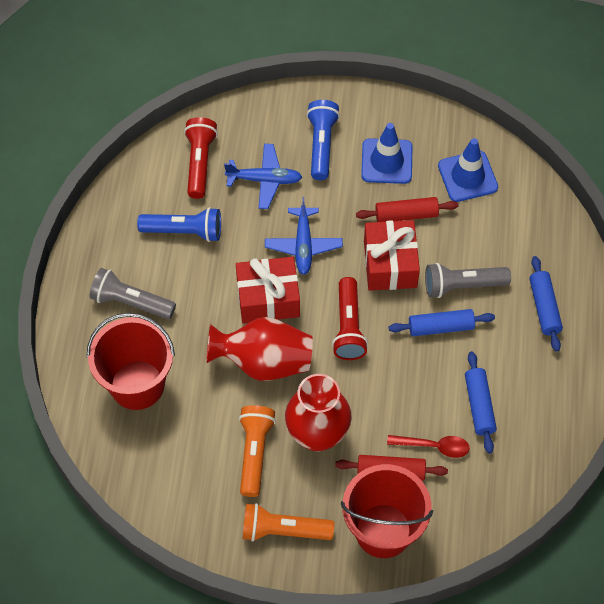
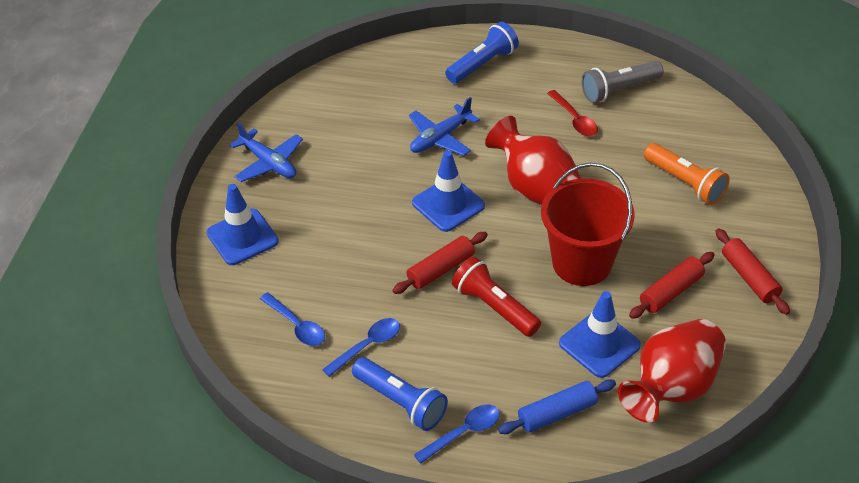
blue rolling pin: [389,309,495,336] [465,351,497,453] [529,256,563,352] = 3 -> [498,379,616,434] = 1
blue spoon: none = 0 -> [260,292,325,346] [322,318,400,377] [414,405,500,464] = 3
blue traffic cone: [361,123,412,184] [438,138,498,202] = 2 -> [207,184,279,265] [412,151,485,232] [559,291,641,378] = 3
grey flashlight: [89,268,176,319] [425,263,511,298] = 2 -> [582,61,663,103] = 1
orange flashlight: [239,405,276,497] [243,503,334,542] = 2 -> [644,143,730,205] = 1
red bucket: [87,313,175,410] [341,464,433,558] = 2 -> [541,163,635,286] = 1
red flashlight: [184,117,218,199] [332,277,368,360] = 2 -> [452,257,541,337] = 1
red gift: [236,257,300,324] [364,220,420,291] = 2 -> none = 0
red rolling pin: [335,455,448,481] [356,197,458,222] = 2 -> [392,232,488,294] [629,252,714,319] [715,228,790,315] = 3

